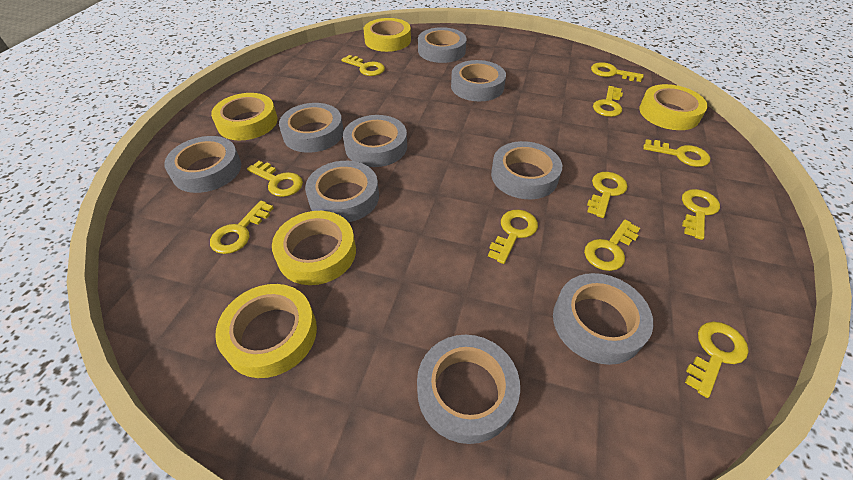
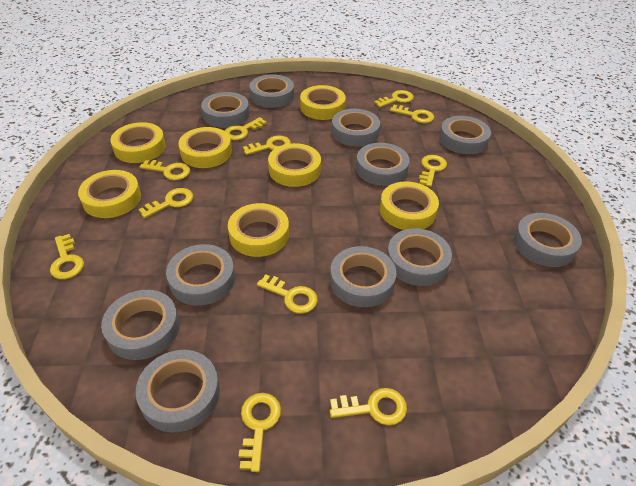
grey tape: [164,136,241,193] [279,103,344,153] [305,161,379,222] [343,115,407,167] [417,335,520,444] [418,27,466,63] [451,60,506,101] [491,141,562,199] [553,273,653,365] = 9 -> [101,290,179,360] [136,350,220,432] [166,244,235,306] [201,92,249,128] [249,74,294,108] [330,246,396,307] [332,109,380,147] [356,143,410,186] [387,228,452,286] [439,116,491,154] [514,213,582,267] = 11
yellow tape: [211,93,278,140] [215,284,317,378] [272,211,356,285] [364,18,411,52] [639,84,708,130] = 5 -> [78,170,141,218] [110,122,166,163] [178,127,232,168] [228,203,289,257] [268,143,321,187] [300,85,346,120] [380,181,439,230] = 7

